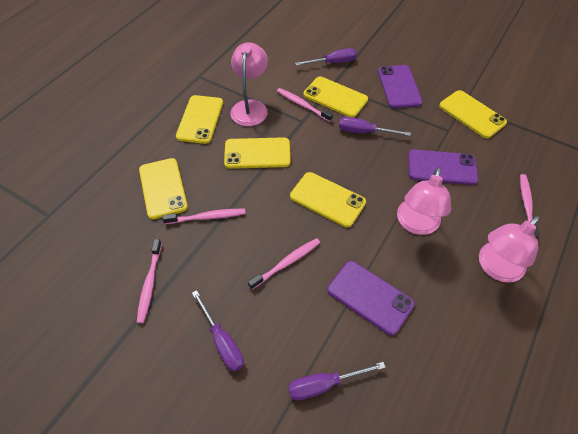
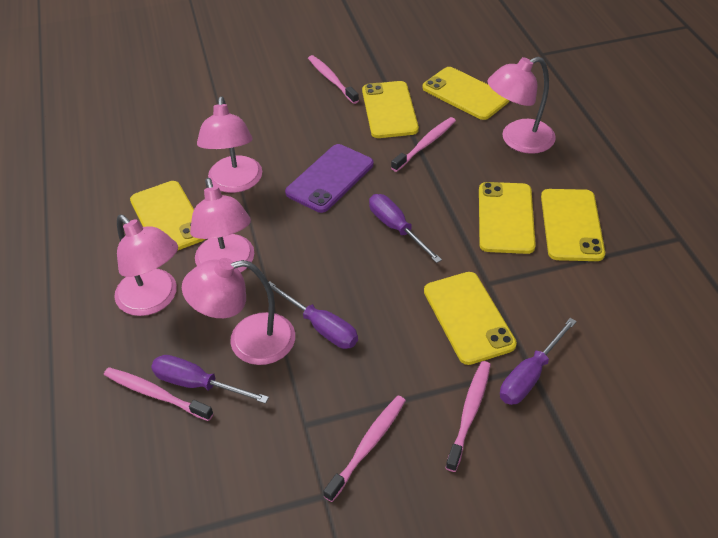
pink lamp: [230,42,268,126] [397,167,451,235] [479,216,540,283] = 3 -> [114,215,178,316] [182,258,295,365] [190,178,254,272] [197,96,262,193] [487,57,556,154] = 5
purple phone: [327,261,415,335] [378,65,422,108] [408,150,478,185] = 3 -> [285,144,374,213] = 1

